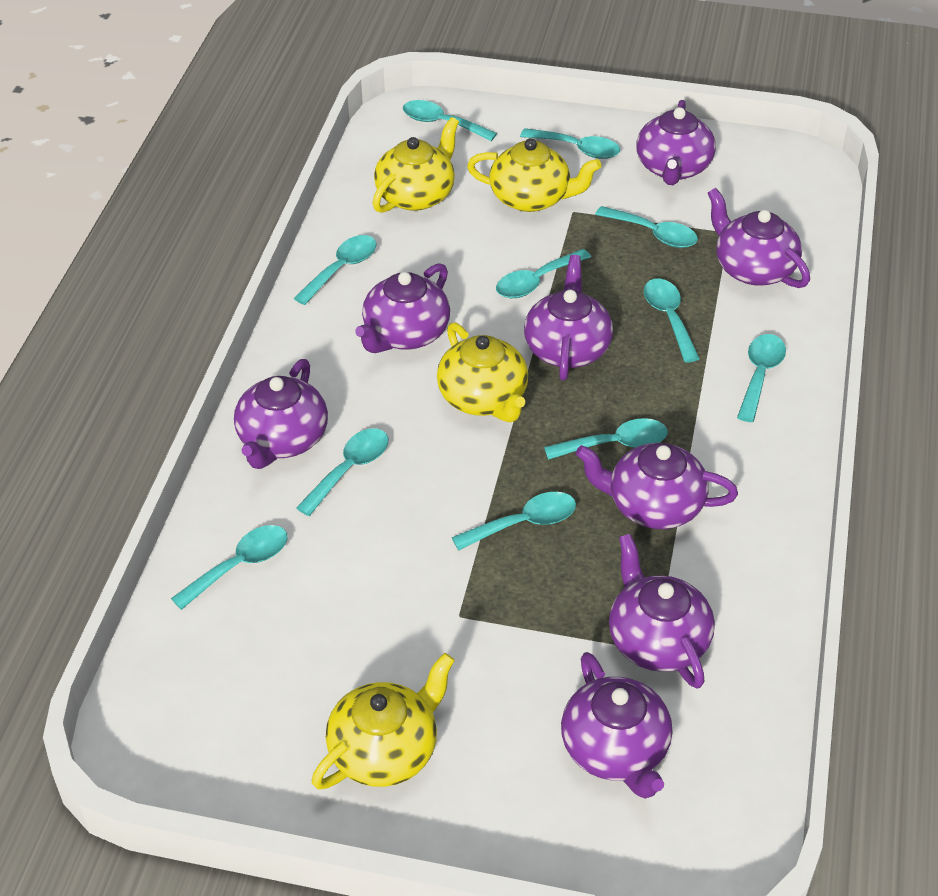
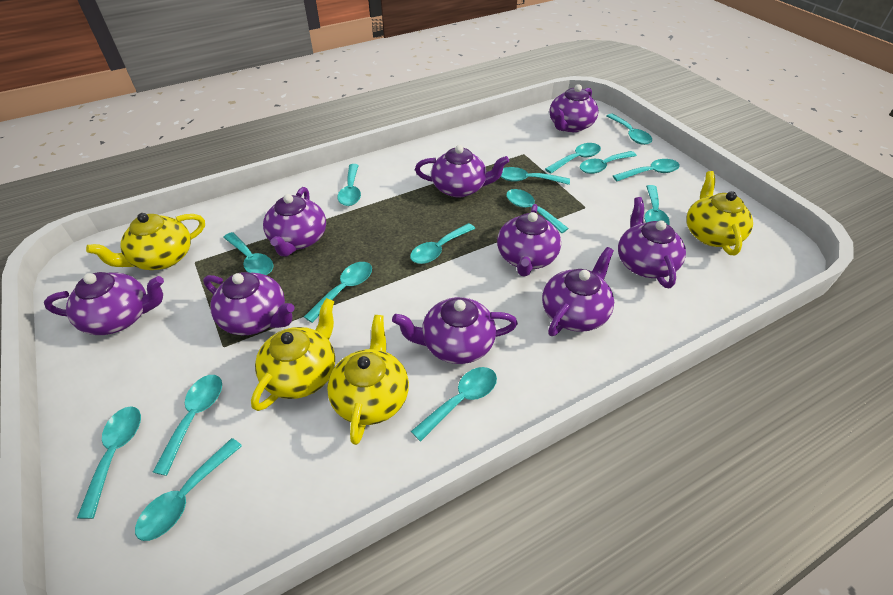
purple teapot: [234,359,328,469] [355,263,450,353] [524,255,613,381] [561,652,672,799] [575,443,738,529] [609,534,715,689] [636,100,716,185] [708,188,810,288] = 8 -> [44,272,164,335] [203,272,295,335] [263,187,326,256] [392,297,518,364] [415,145,509,197] [497,204,561,277] [542,247,614,336] [549,84,599,132] [618,197,686,288] = 9
turquoise spoon: [171,525,287,610] [294,235,377,305] [296,428,389,516] [403,100,497,141] [452,492,576,551] [496,249,591,298] [520,128,620,159] [544,418,668,460] [595,206,698,248] [644,279,700,363] [737,334,786,422] = 11 -> [77,406,141,519] [135,438,242,541] [153,375,222,476] [223,232,273,275] [304,262,372,323] [338,164,361,206] [410,223,475,264] [411,367,497,442] [501,167,570,185] [506,189,569,233] [545,143,601,174] [580,151,637,174] [607,114,652,145] [613,159,680,181] [644,185,670,225] = 15

